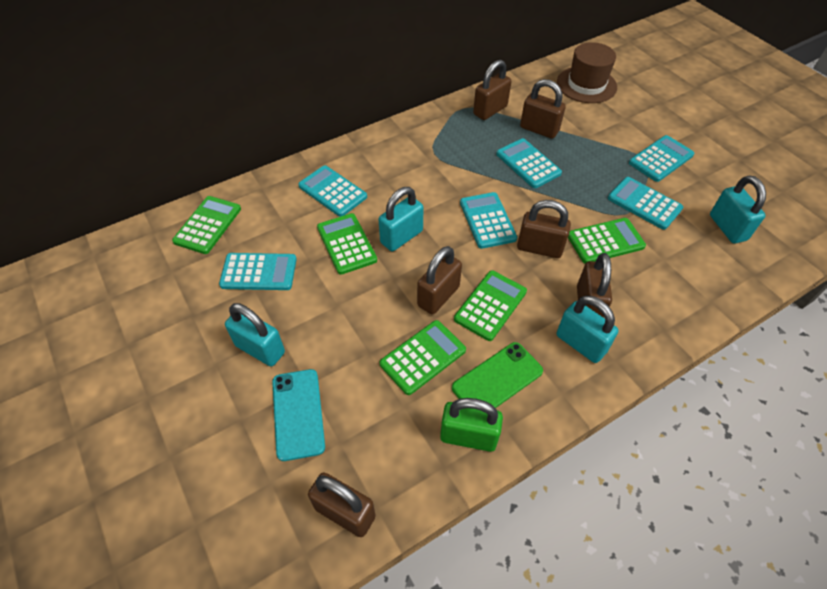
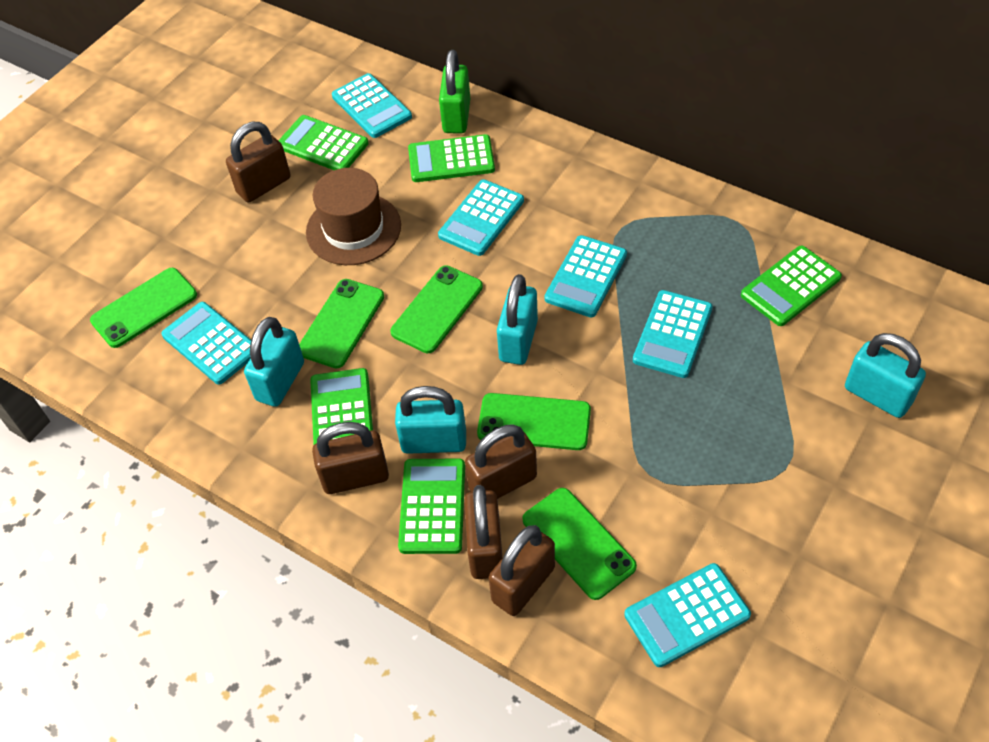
brown padlock: [308,472,376,537] [417,246,462,315] [473,60,511,120] [517,200,571,258] [520,79,566,139] [577,253,612,318] = 6 -> [226,122,291,202] [312,422,389,494] [464,485,502,579] [465,424,537,499] [489,525,555,616] = 5
green phone: [452,342,543,408] = 1 -> [90,268,197,348] [299,279,384,368] [390,265,483,353] [477,393,591,450] [522,488,637,600] = 5
turquoise phone: [272,369,325,461] = 1 -> none = 0

